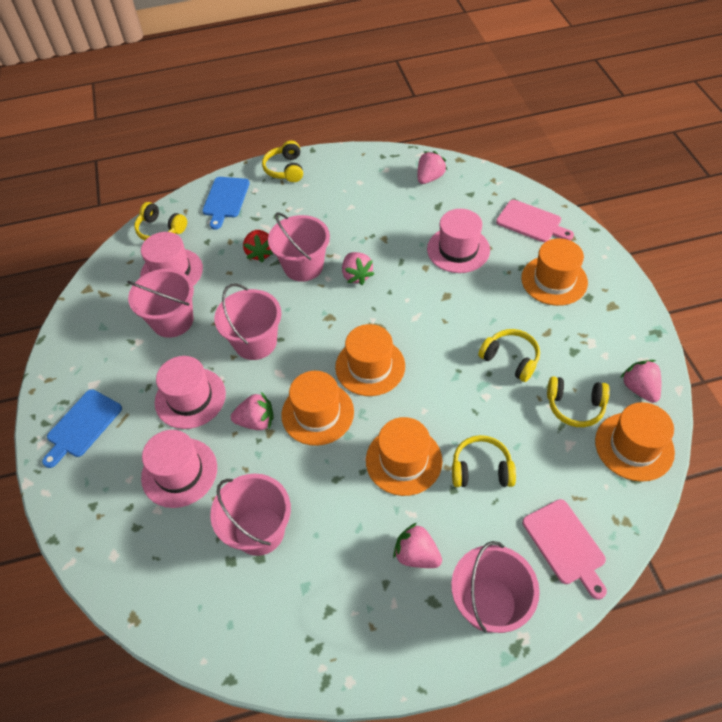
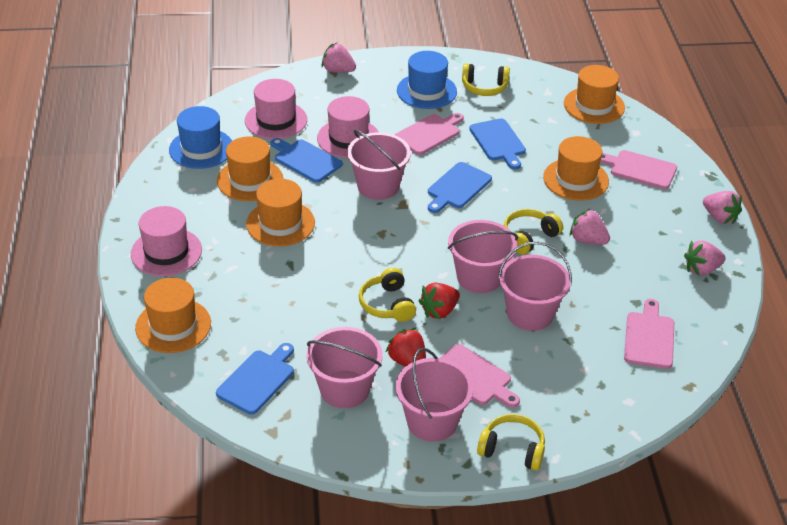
blue cutting board: [42,389,122,468] [202,177,250,230] = 2 -> [216,343,294,415] [270,138,342,183] [428,162,492,213] [469,118,526,169] = 4
blue hat: none = 0 -> [169,106,232,169] [397,51,457,109] = 2
pink cutting board: [496,200,574,242] [522,499,607,600] = 2 -> [395,113,464,155] [440,344,520,408] [600,150,677,189] [624,299,674,369] = 4
pink hat: [140,232,203,286] [141,430,217,508] [155,356,226,429] [427,209,490,273] = 4 -> [131,206,202,276] [245,79,307,139] [317,96,379,158] = 3
pink strawberry: [231,392,274,430] [342,252,374,285] [393,523,442,568] [418,151,447,184] [620,360,661,403] = 5 -> [322,43,356,73] [570,209,610,245] [684,241,726,276] [703,191,742,224] = 4
red strawberry: [243,230,274,262] = 1 -> [386,328,426,367] [419,283,460,319] = 2
yellow headphones: [134,202,187,241] [262,141,303,182] [452,435,516,487] [478,329,540,382] [547,376,610,427] = 5 -> [359,268,416,322] [462,63,510,96] [477,414,545,471] [503,209,563,255] = 4

